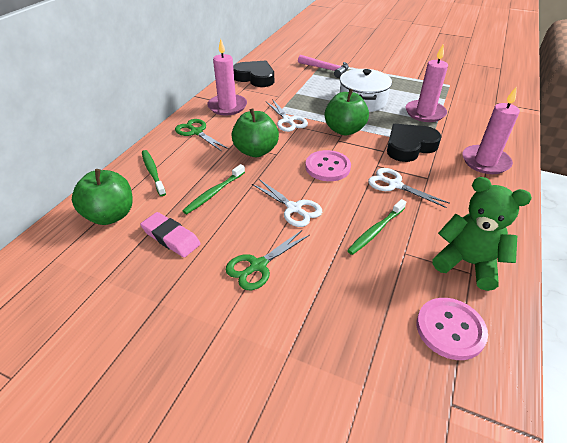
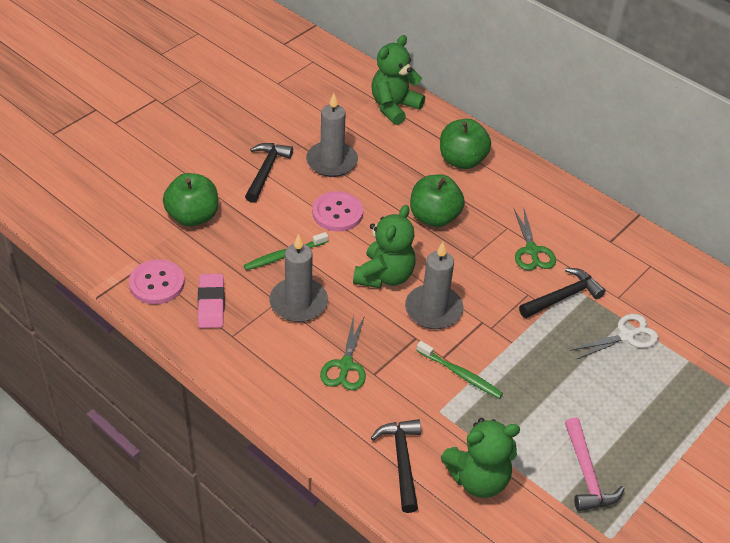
black hammer: none = 0 -> [245,143,293,203] [371,419,421,513] [519,268,606,318] = 3
black heart: [233,61,274,87] [387,124,442,162] = 2 -> none = 0
green teddy bear: [432,177,532,291] = 1 -> [353,205,416,288] [372,35,425,125] [441,418,520,498] = 3
green toothbrush: [142,150,166,196] [182,164,245,214] [347,199,406,255] = 3 -> [244,232,328,270] [416,341,503,398] = 2
grey candle: none = 0 -> [269,234,328,322] [306,93,358,177] [405,242,463,329] = 3
pink candle: [207,39,247,115] [406,45,448,122] [462,86,520,174] = 3 -> none = 0
white pot: [340,69,392,112] = 1 -> none = 0
white scissors: [252,179,322,227] [266,99,308,132] [368,168,450,208] = 3 -> [570,314,659,359] = 1

